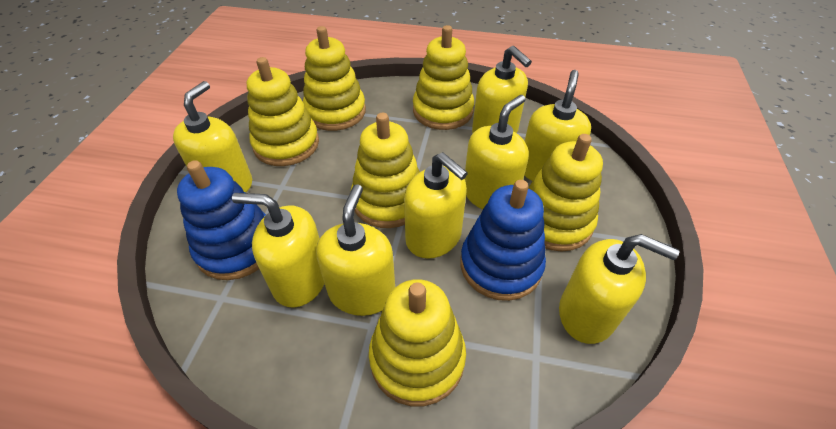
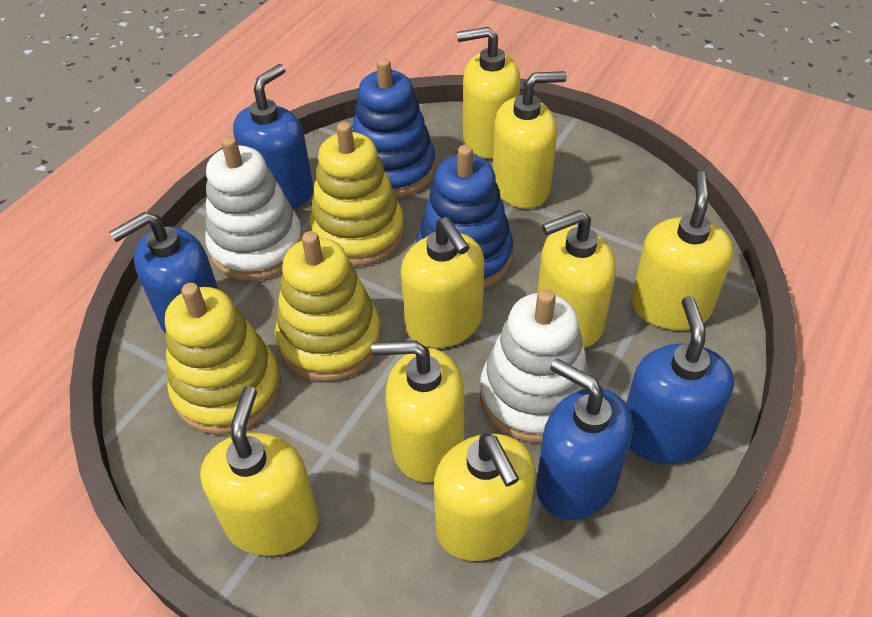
blue soap dispenser: none = 0 -> [110,212,218,334] [233,64,313,209] [536,358,633,520] [626,296,734,464] = 4
white stacking toy: none = 0 -> [205,136,303,281] [480,289,589,442] = 2
yellow stacking toy: [247,57,319,166] [303,26,366,131] [351,113,420,228] [369,279,466,406] [413,25,474,130] [529,134,603,252] = 6 -> [165,283,281,435] [275,231,381,382] [309,122,404,266] = 3

